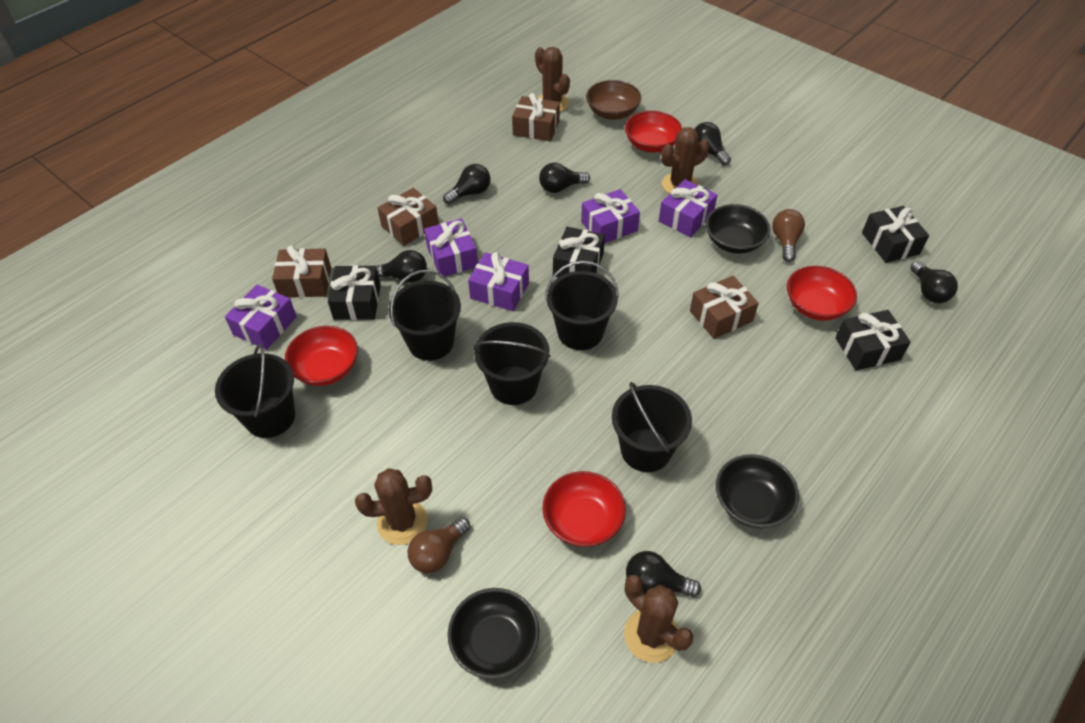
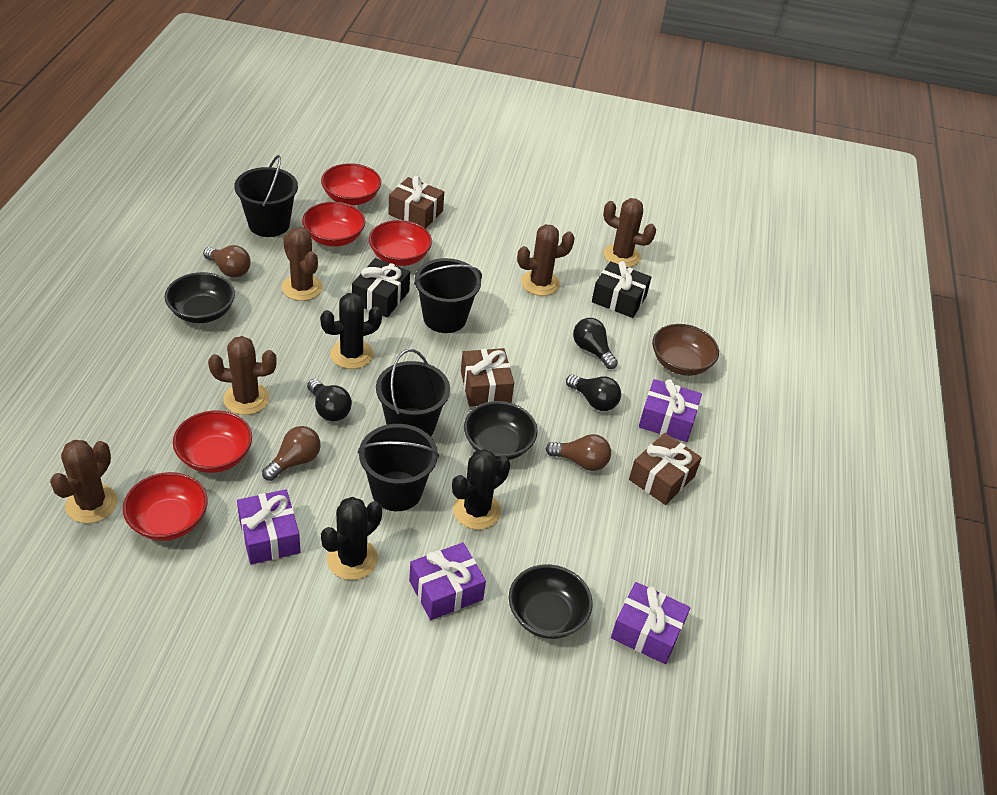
black bucket: [215,344,295,438] [389,270,461,361] [473,322,551,405] [545,261,619,350] [612,382,692,472] = 5 -> [234,155,298,237] [358,424,439,511] [376,349,450,437] [414,258,482,333] = 4
black cactus: none = 0 -> [320,293,382,369] [321,497,382,580] [452,449,510,530] = 3
black gift: [328,265,381,320] [553,227,605,277] [835,310,911,370] [862,206,929,263] = 4 -> [352,258,410,317] [592,261,651,318] = 2
black light bulb: [374,250,427,283] [443,164,490,204] [539,163,590,193] [626,551,701,597] [695,122,731,166] [910,261,958,303] = 6 -> [307,379,352,421] [566,374,621,411] [573,318,618,369] = 3
brown cactus: [355,468,432,545] [535,47,570,112] [624,574,693,663] [661,127,710,194] = 4 -> [50,440,117,523] [208,336,277,415] [282,227,323,301] [517,224,575,296] [603,198,656,268] = 5
brown gift: [272,245,331,298] [377,188,439,246] [512,93,560,141] [690,276,759,339] = 4 -> [388,176,444,229] [461,348,514,406] [629,433,702,505] = 3
brown light bulb: [408,517,470,573] [772,209,805,262] = 2 -> [203,245,251,278] [262,426,321,481] [546,434,611,471] = 3
purple gift: [225,284,297,350] [424,219,478,276] [468,252,529,311] [581,189,640,243] [659,179,717,237] = 5 -> [237,489,301,564] [409,542,486,620] [611,582,690,664] [639,379,702,442] = 4
red bowl: [284,326,358,386] [542,471,626,547] [625,111,682,153] [787,266,857,321] = 4 -> [123,472,207,541] [173,410,252,473] [302,202,365,246] [321,163,381,205] [369,220,432,266] = 5

